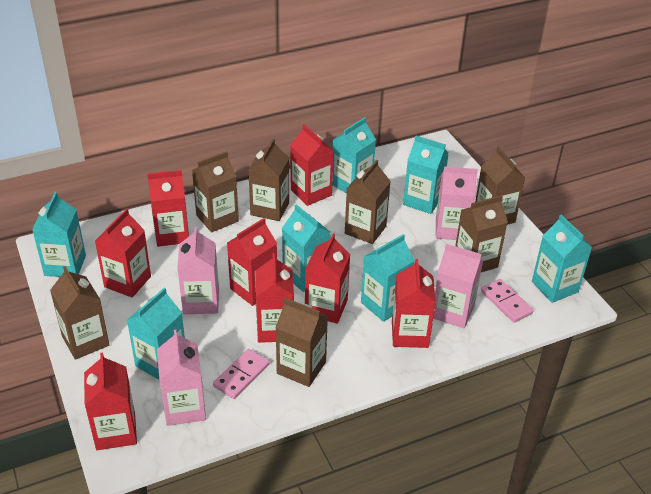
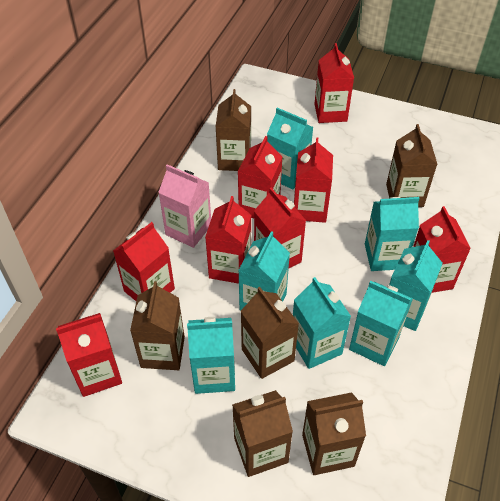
brown carton: [50,266,109,360] [192,151,239,232] [248,139,289,221] [275,298,328,387] [345,160,391,244] [455,195,508,272] [475,147,525,225] = 7 -> [130,281,185,370] [216,89,251,171] [232,390,293,477] [241,287,299,379] [302,392,366,475] [386,124,437,207] = 6
pink carton: [157,330,206,426] [177,227,219,314] [433,244,483,328] [436,167,478,240] = 4 -> [158,164,211,248] = 1
pink domino: [213,349,269,399] [481,279,534,322] = 2 -> none = 0

